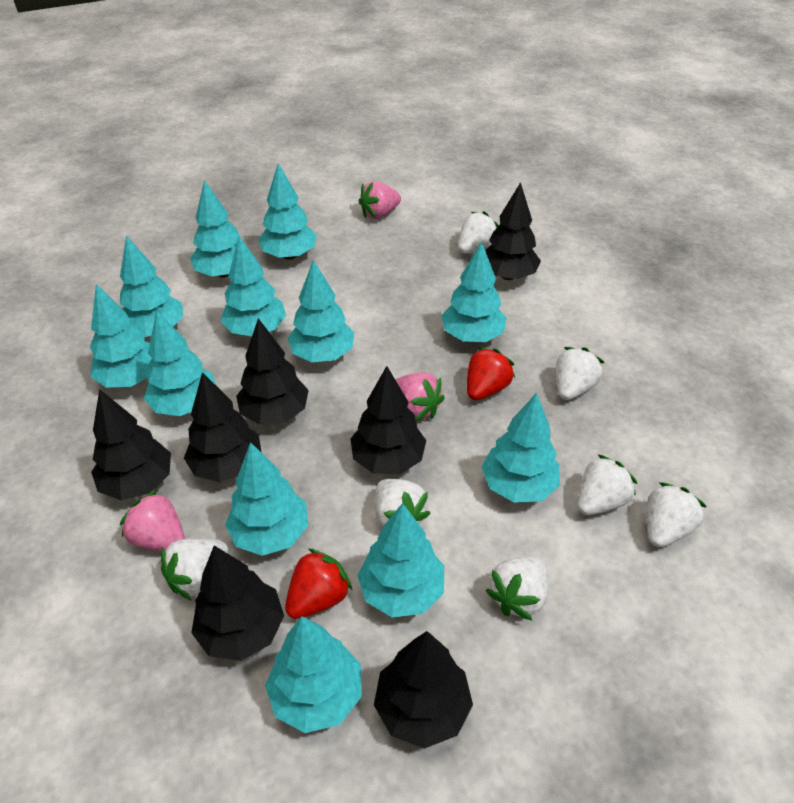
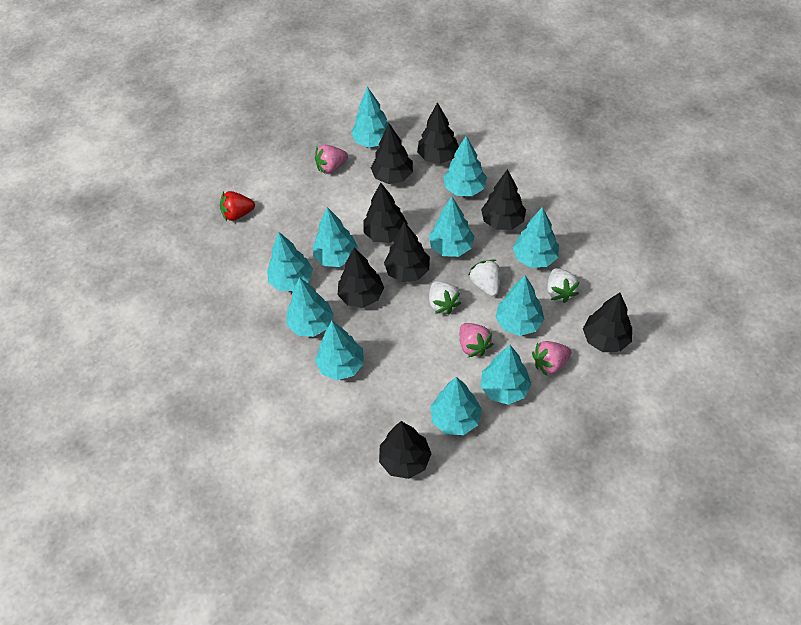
black tree: [91,389,171,500] [184,372,262,482] [191,545,284,661] [236,318,309,425] [350,366,426,474] [374,631,473,748] [485,182,541,280] = 7 -> [338,248,384,308] [363,183,408,243] [371,123,413,184] [379,421,431,479] [384,221,430,282] [417,102,459,164] [481,169,526,230] [583,292,632,352] = 8
red strawberry: [285,548,353,619] [467,347,515,400] = 2 -> [220,191,255,221] = 1
turquoise tree: [90,284,151,388] [120,236,183,337] [144,310,216,416] [190,180,240,278] [221,236,286,336] [225,442,308,556] [258,164,317,260] [265,616,362,733] [288,260,354,362] [358,503,444,617] [441,241,507,342] [481,393,560,503] = 12 -> [267,232,313,291] [287,277,334,337] [313,207,358,267] [315,321,364,380] [351,86,392,148] [429,197,475,257] [430,377,482,435] [443,136,487,196] [481,345,531,405] [495,275,544,336] [513,207,559,268] = 11
white strawberry: [161,539,228,601] [375,479,431,527] [458,211,499,254] [486,556,548,621] [556,347,604,400] [577,454,637,515] [647,482,707,547] = 7 -> [429,281,461,314] [469,260,500,296] [547,268,580,303] = 3

